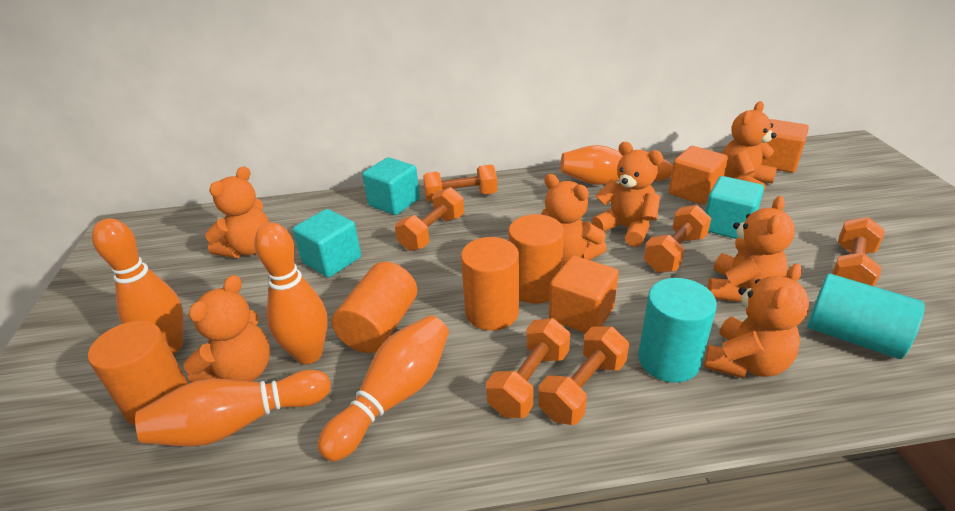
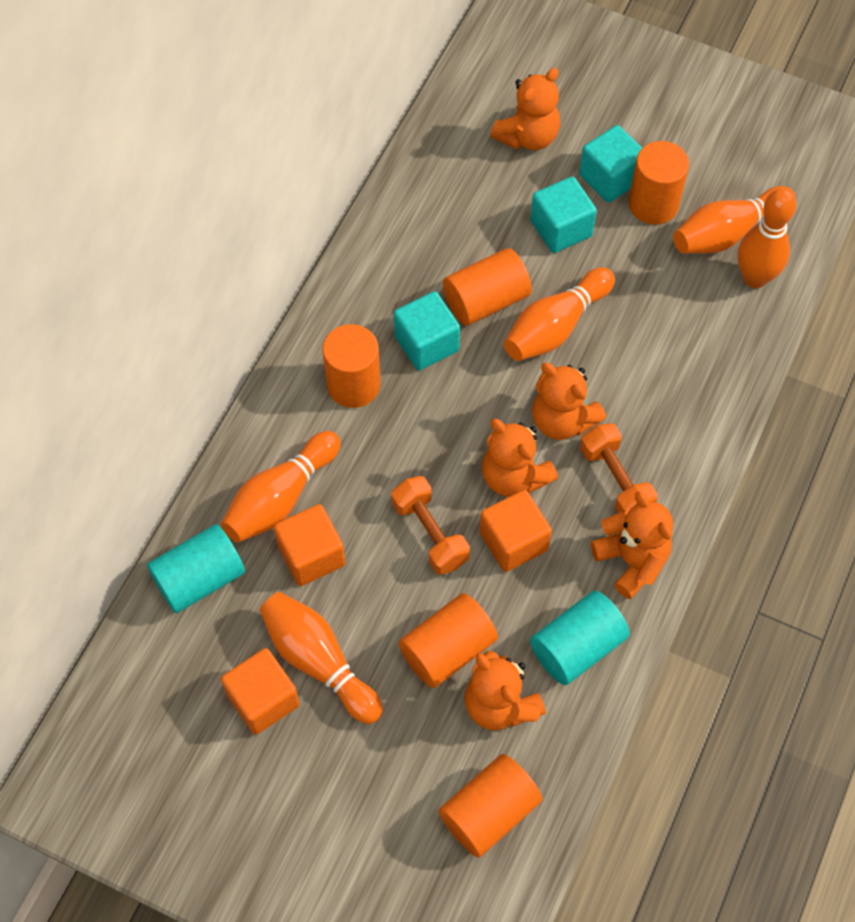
orange cylinder: [88,320,188,426] [332,262,417,353] [461,237,519,331] [509,214,564,304] = 4 -> [322,324,381,408] [398,593,498,688] [439,754,542,858] [443,248,532,326] [629,141,689,225] = 5
orange dumbbell: [395,187,464,251] [423,165,497,202] [486,318,570,418] [538,327,629,425] [644,205,711,273] [832,217,885,287] = 6 -> [391,476,470,575] [580,423,658,513] = 2
orange teddy bear: [183,275,270,383] [205,166,270,258] [541,174,607,265] [591,142,663,247] [704,264,809,378] [708,196,795,302] [722,101,777,193] = 7 -> [464,651,546,731] [482,418,558,497] [490,68,560,150] [532,363,606,440] [591,491,673,599] = 5

